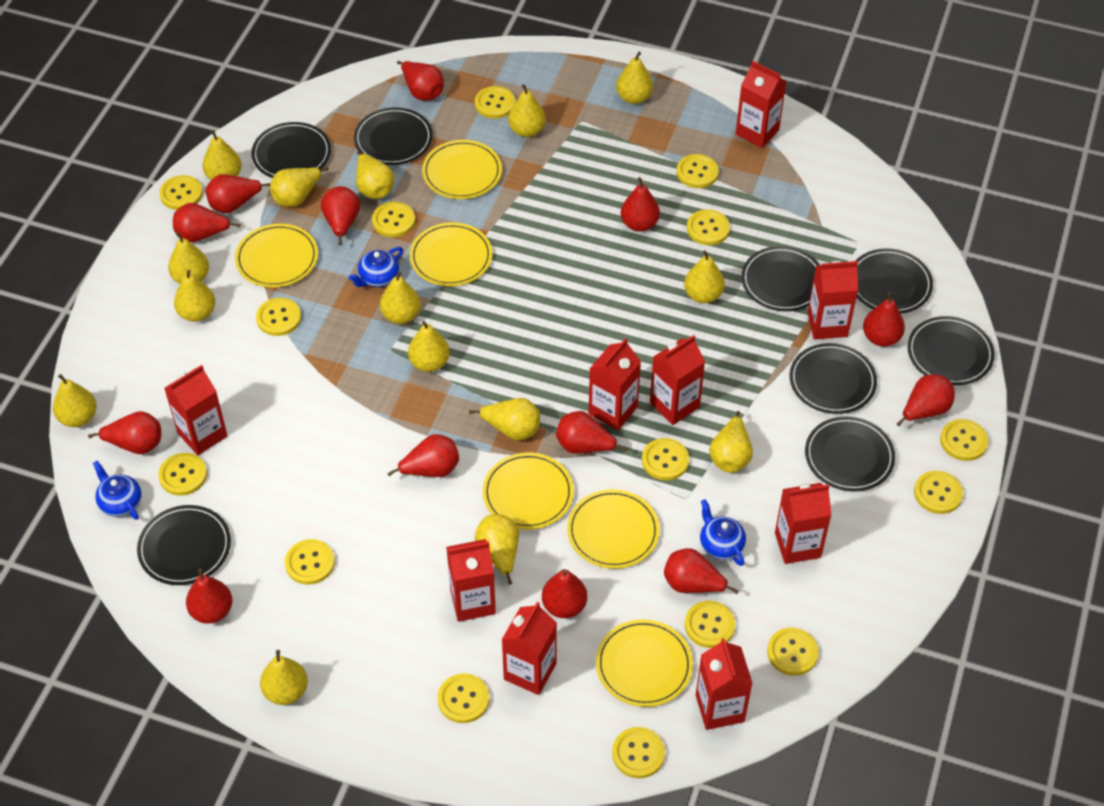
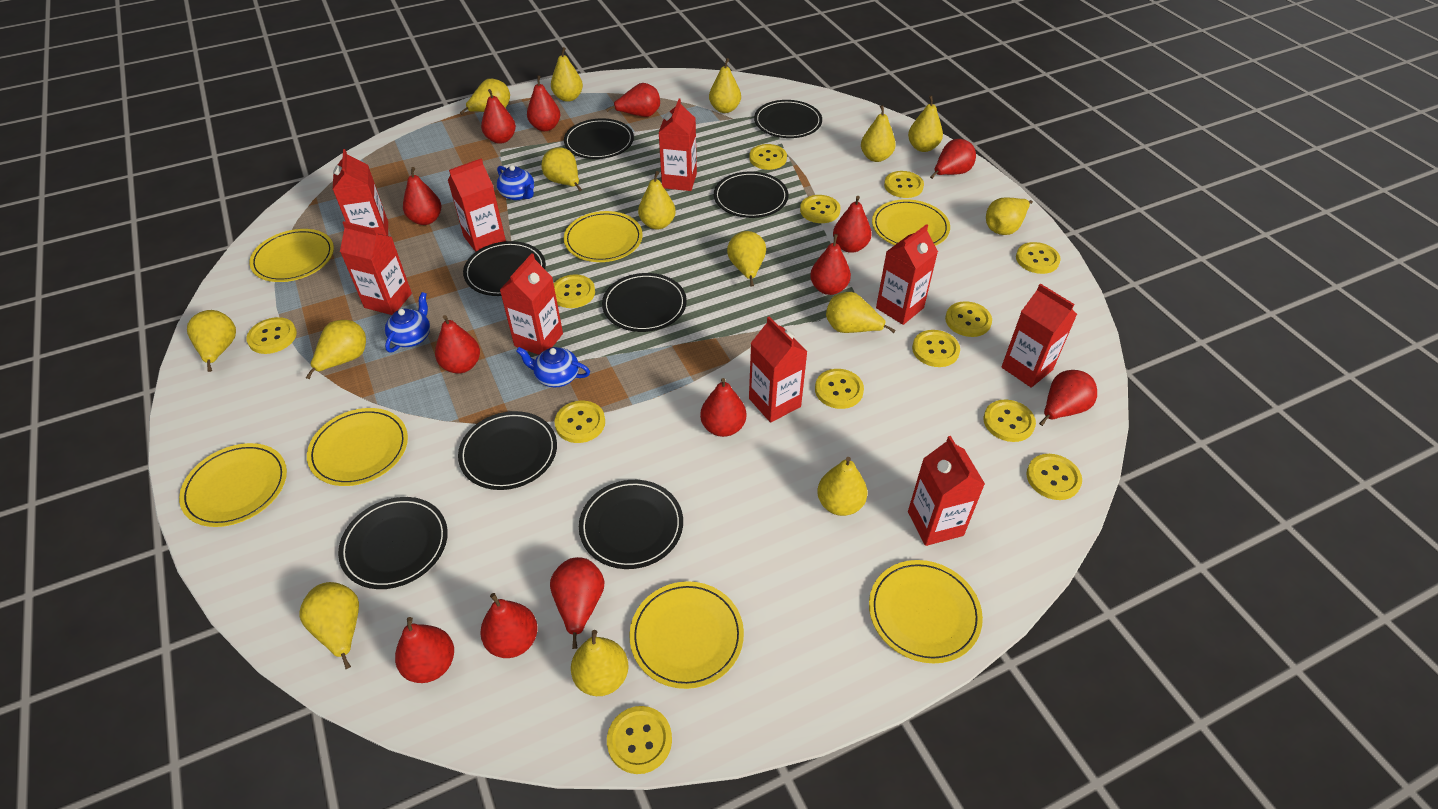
yellow button: [158,453,207,496] [159,175,203,210] [256,298,301,336] [285,539,335,585] [372,202,415,237] [437,673,489,723] [475,86,515,119] [612,727,665,778] [642,438,689,480] [677,154,719,188] [685,601,735,648] [687,209,730,245] [767,628,819,676] [914,471,963,514] [940,419,988,461] = 15 -> [246,317,297,354] [553,275,595,308] [555,401,605,443] [607,706,672,774] [749,144,787,170] [800,195,841,223] [815,369,864,409] [884,171,924,198] [912,330,960,367] [945,301,992,337] [983,400,1036,442] [1016,242,1061,274] [1026,454,1082,500] = 13
yellow plate: [235,224,318,288] [410,222,492,286] [422,140,502,199] [483,453,574,530] [567,489,660,569] [596,619,693,707] = 6 -> [179,443,287,527] [249,229,334,282] [307,408,408,486] [564,211,643,262] [629,581,744,689] [869,560,983,663] [872,199,950,246] = 7

